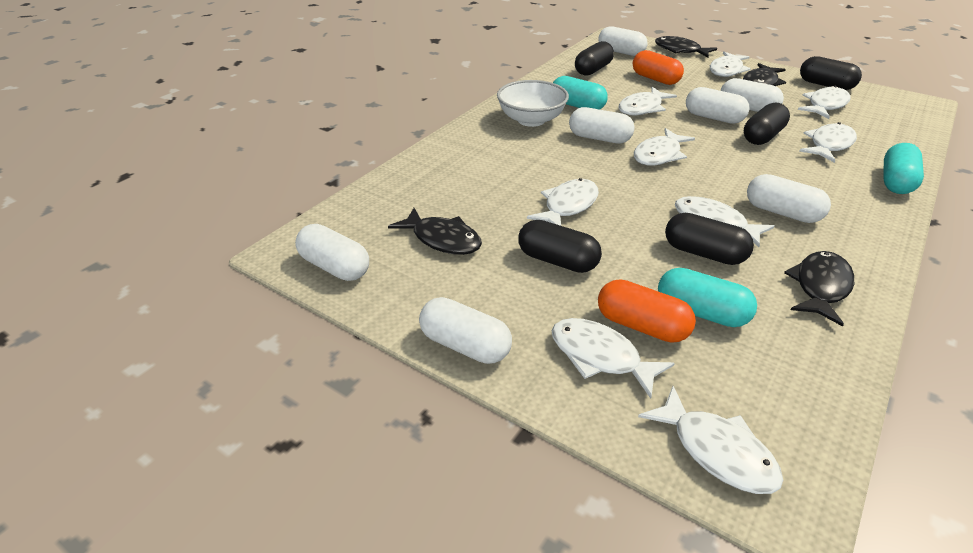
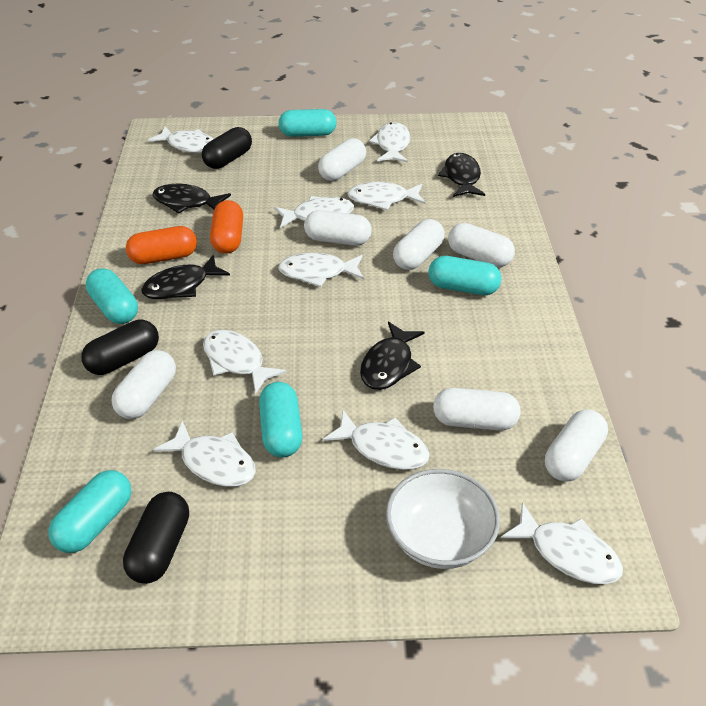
black capsule: [518,220,602,273] [575,41,614,76] [665,213,754,265] [744,102,790,145] [800,56,862,90] = 5 -> [81,320,159,375] [123,492,189,584] [202,127,252,169] = 3
turquoise capsule: [553,76,608,110] [658,268,757,327] [883,143,924,194] = 3 -> [48,470,132,553] [86,268,138,324] [259,382,302,457] [278,109,336,137] [428,256,501,295] = 5

